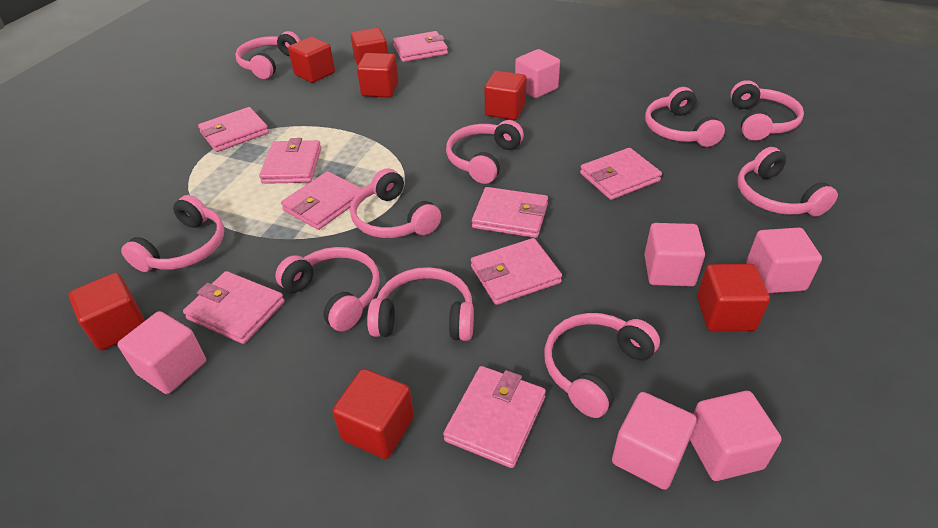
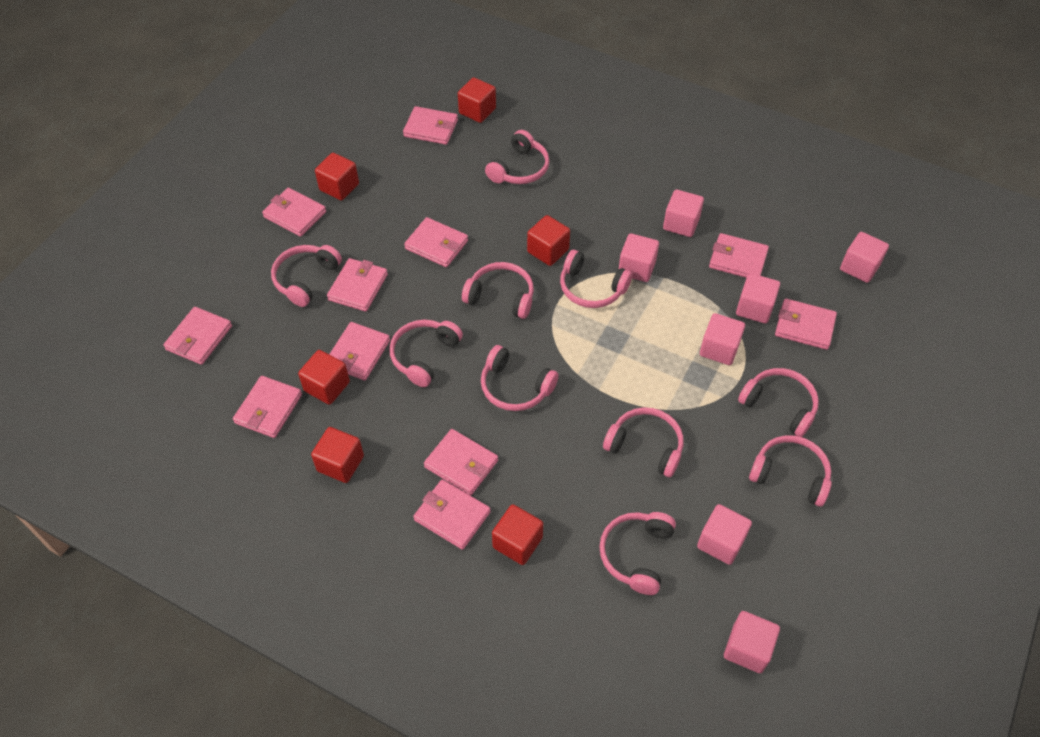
pink cube: [117,311,206,394] [515,49,560,98] [612,392,697,490] [644,223,705,287] [690,391,782,481] [746,228,822,293] = 6 -> [618,233,659,282] [663,189,704,237] [697,504,752,565] [700,313,745,365] [724,611,780,673] [736,273,780,324] [840,232,889,283] = 7
pink wallet: [183,271,285,344] [198,107,269,152] [259,138,321,184] [281,171,362,230] [393,31,448,62] [443,366,546,468] [471,238,562,305] [472,187,548,238] [580,148,662,200] = 9 -> [163,307,232,365] [233,376,302,438] [262,188,326,237] [327,258,388,312] [329,322,390,380] [403,106,458,145] [404,217,468,267] [413,479,491,550] [424,429,498,495] [709,233,769,278] [775,299,837,350] = 11
red cube: [68,273,145,350] [288,37,335,83] [332,369,414,459] [351,28,388,66] [357,53,398,98] [485,71,527,120] [697,264,770,331] = 7 -> [298,350,350,405] [311,427,364,483] [315,153,359,201] [458,77,496,123] [492,504,543,565] [527,215,570,266] = 6

